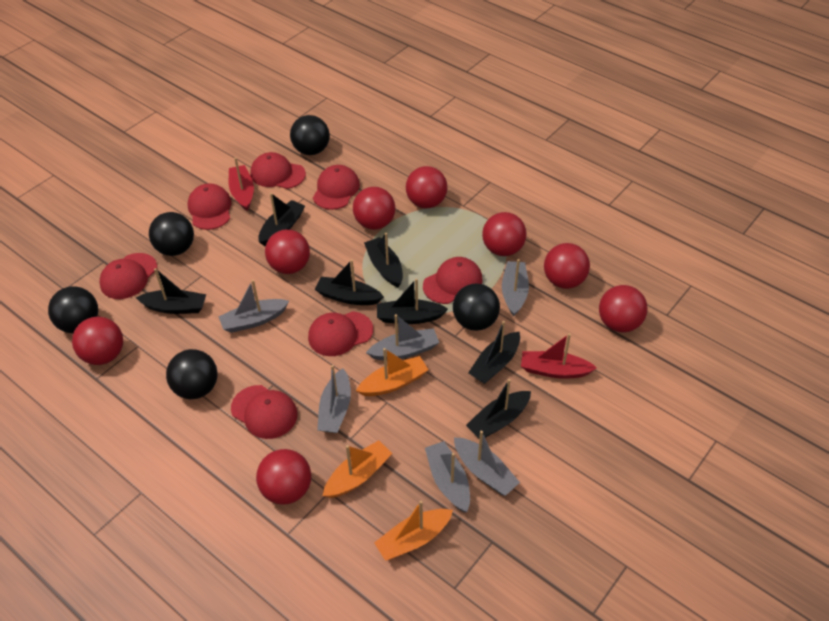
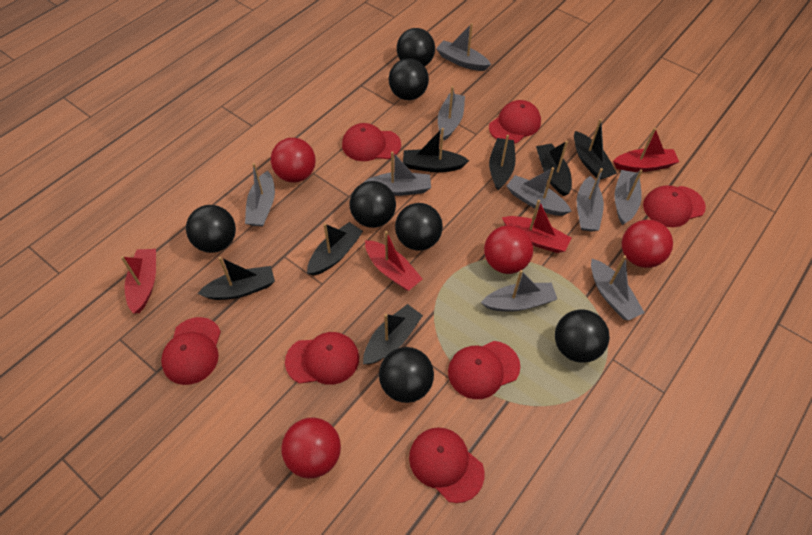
black ball: [48,286,98,333] [149,212,194,256] [166,349,218,399] [290,115,330,155] [453,284,500,331] = 5 -> [186,205,236,253] [350,181,396,228] [379,347,434,403] [389,58,429,100] [395,203,443,251] [397,28,435,66] [555,309,610,363] = 7
grey boat: [218,280,289,333] [317,365,351,433] [366,314,439,360] [425,441,470,512] [454,431,520,496] [502,259,529,316] = 6 -> [245,163,275,226] [363,151,431,196] [436,23,491,71] [438,86,465,141] [481,270,557,312] [507,167,572,216] [577,168,604,232] [591,256,645,321] [614,169,643,225] = 9
orange boat: [323,440,392,498] [356,348,428,396] [374,501,453,561] = 3 -> none = 0
red ball: [72,317,123,365] [256,449,311,505] [265,229,310,274] [353,187,395,230] [406,166,447,208] [482,212,527,256] [544,243,590,289] [599,285,647,332] = 8 -> [271,138,316,183] [281,417,341,479] [484,225,533,274] [622,220,673,268] = 4
red boat: [229,157,254,211] [521,333,597,379] = 2 -> [121,249,156,313] [365,231,422,291] [502,200,571,253] [613,128,679,172] = 4

